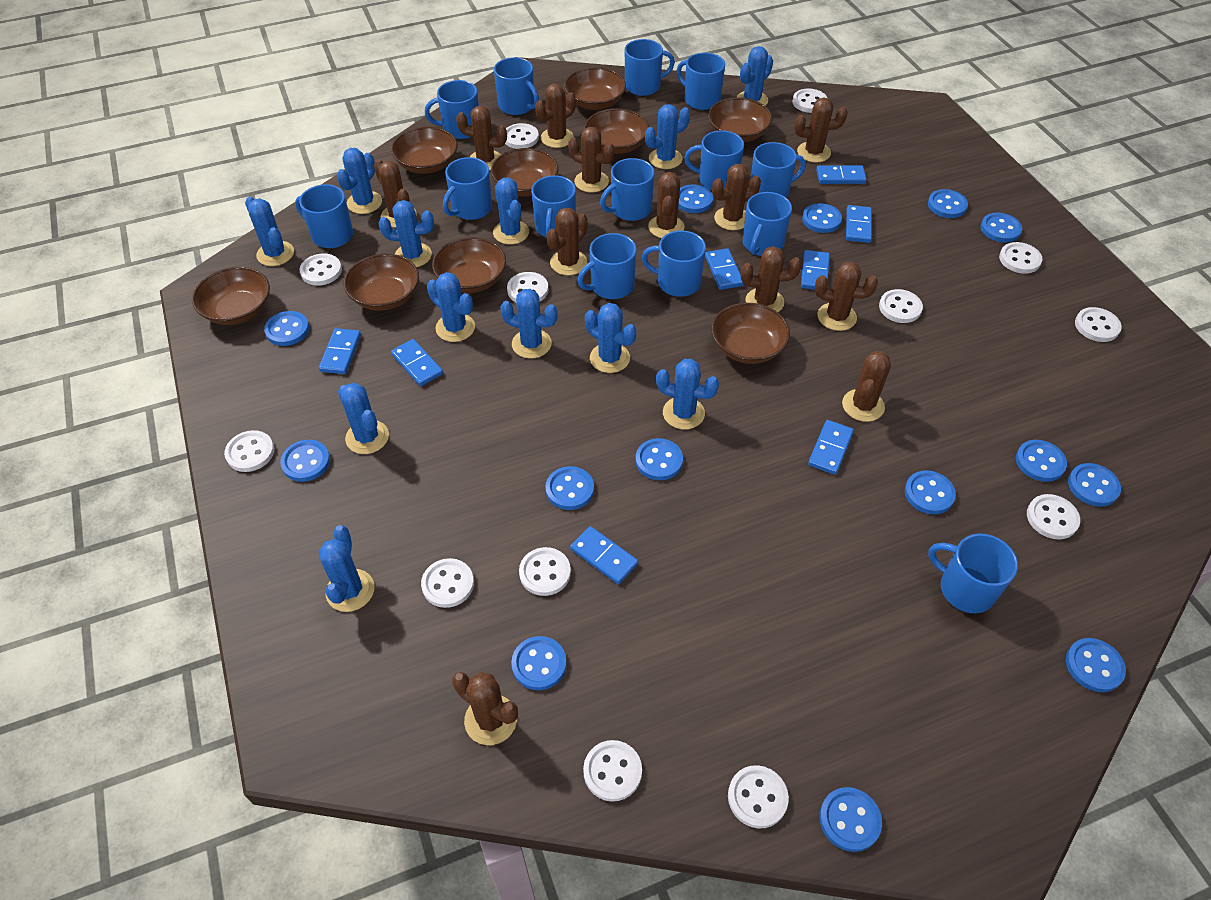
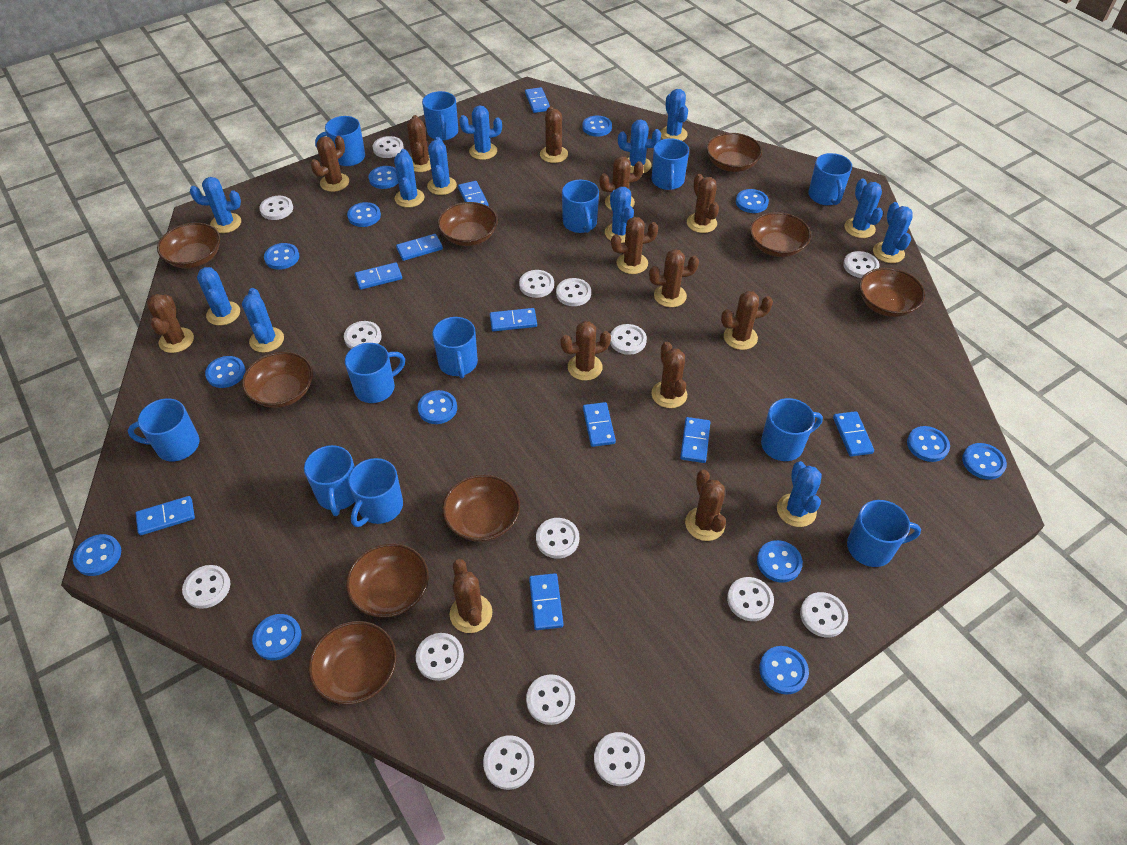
blue button: [264,311,309,346] [280,440,330,482] [511,636,567,690] [545,466,594,510] [636,438,683,480] [678,184,713,213] [802,203,842,233] [820,787,882,852] [905,470,956,514] [928,189,968,218] [981,213,1022,243] [1016,440,1067,482] [1066,638,1126,692] [1068,463,1121,507] = 14 -> [73,534,121,576] [205,356,245,388] [252,614,301,660] [264,243,299,270] [347,202,381,227] [368,166,398,189] [418,390,457,424] [582,116,612,137] [736,189,769,213] [757,540,803,582] [759,646,809,694] [907,426,950,462] [962,443,1007,480] = 13
blue domino: [319,328,361,374] [391,339,443,386] [570,526,638,584] [705,248,744,290] [801,250,830,290] [808,420,854,475] [816,165,867,184] [846,205,872,243] = 8 -> [135,496,195,535] [355,262,402,290] [396,234,443,261] [458,181,489,207] [490,308,537,331] [525,87,550,113] [529,573,563,630] [583,402,616,447] [680,417,710,463] [833,411,874,457] = 10
blue mug: [295,184,353,248] [425,80,479,139] [443,157,492,220] [494,57,539,115] [531,175,576,238] [577,233,636,299] [600,158,655,221] [625,39,675,96] [642,230,706,297] [677,53,725,110] [684,130,744,190] [743,192,792,256] [751,142,806,198] [928,533,1018,613] = 14 -> [128,398,199,461] [304,445,355,516] [315,116,365,166] [345,343,405,403] [348,458,403,527] [422,91,458,141] [432,317,478,379] [562,180,599,233] [652,138,689,190] [761,398,823,461] [808,153,852,205] [847,500,921,567] = 12
brown cactus: [374,159,417,228] [452,672,518,745] [456,106,507,170] [535,83,576,148] [546,207,588,275] [568,127,615,193] [648,172,684,238] [712,164,761,230] [741,246,802,312] [794,98,848,163] [815,262,878,331] [842,351,891,422] = 12 -> [147,294,194,353] [311,136,349,192] [407,115,431,172] [450,559,492,633] [540,106,568,163] [560,321,611,381] [599,156,644,210] [611,217,658,274] [649,249,699,307] [652,342,687,408] [685,470,726,541] [687,174,719,233] [721,291,773,350] = 13
white button: [224,430,274,472] [299,253,342,286] [421,558,474,608] [505,123,539,149] [507,272,548,302] [519,547,571,596] [583,740,642,802] [728,765,789,829] [793,89,827,113] [879,289,923,323] [999,242,1042,274] [1027,494,1080,539] [1075,307,1122,342] = 13 -> [182,565,231,609] [259,196,293,220] [344,321,382,349] [373,136,404,158] [416,633,464,681] [483,735,534,790] [519,270,554,298] [526,674,575,725] [536,518,579,559] [556,278,591,306] [594,732,645,786] [610,324,647,355] [727,577,774,621] [800,592,848,637] [843,251,879,278] = 15

